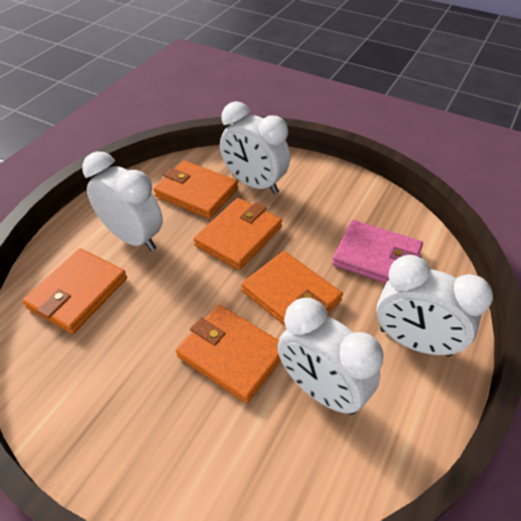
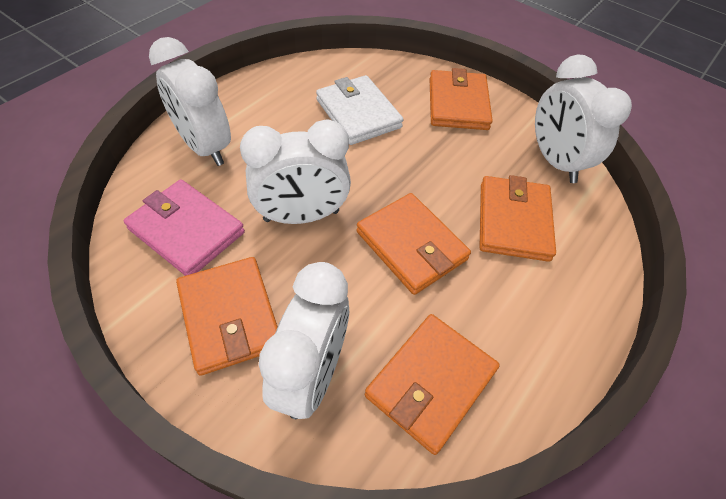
white wallet: none = 0 -> [316,75,403,145] = 1

